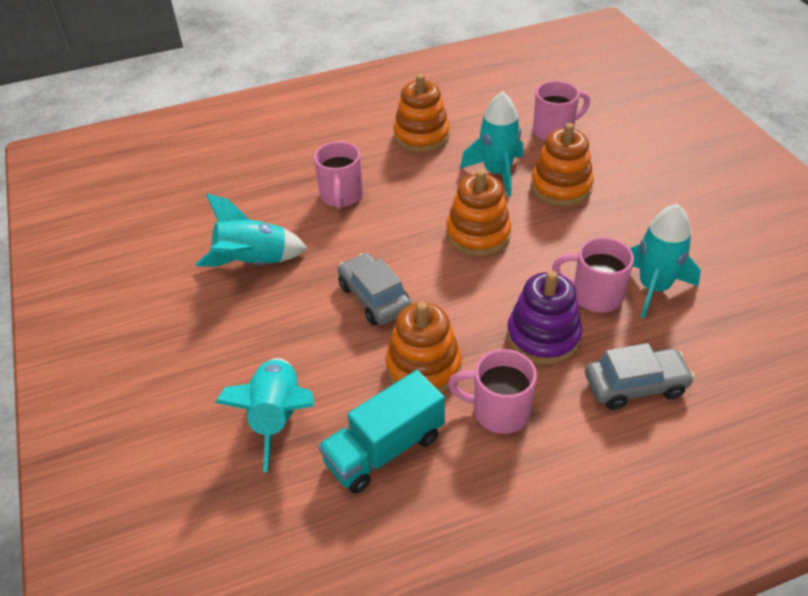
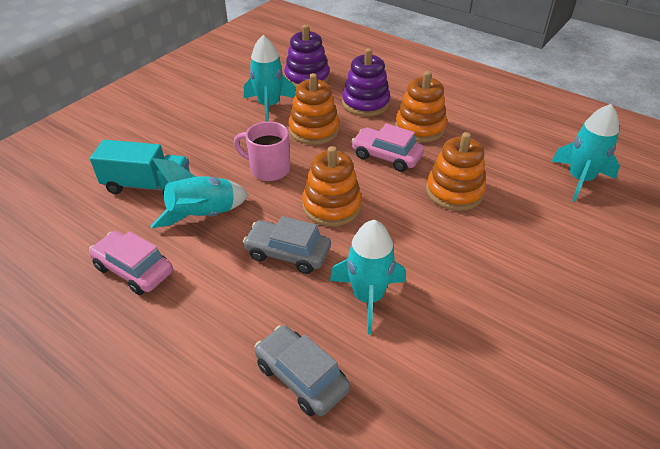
pink car: none = 0 -> [89,231,173,295] [351,123,424,172] = 2
pink mug: [314,142,363,209] [448,349,537,434] [533,81,590,141] [552,237,634,313] = 4 -> [234,121,290,181] = 1
purple stacking toy: [507,271,582,365] = 1 -> [284,25,330,88] [342,48,391,117] = 2

